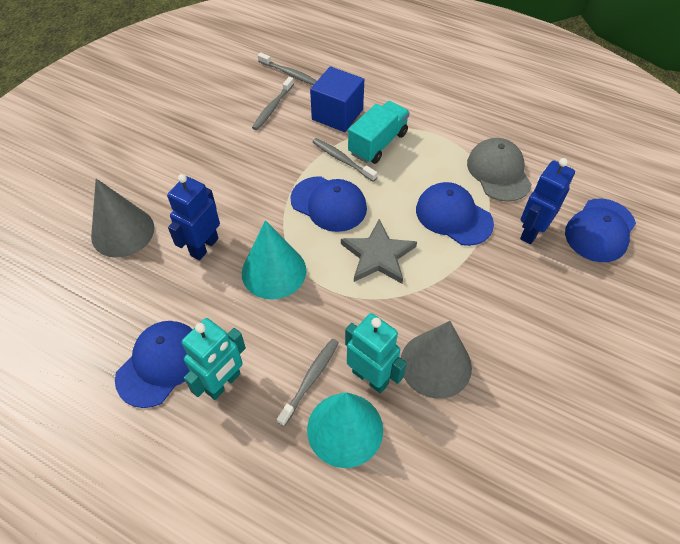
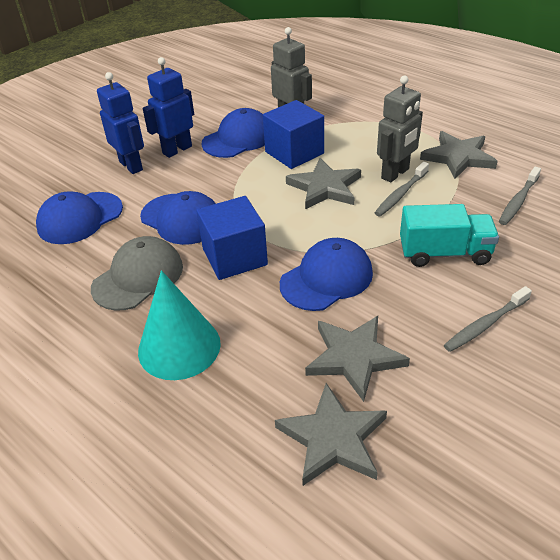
blue cube: [310,66,364,132] = 1 -> [196,196,268,280] [263,100,324,169] = 2
grey cone: [91,179,154,258] [401,321,472,399] = 2 -> none = 0
grey robot: none = 0 -> [271,27,312,107] [377,76,423,182] = 2
grey star: [341,219,417,284] = 1 -> [275,383,387,486] [286,158,361,209] [305,316,410,402] [420,131,498,179] = 4
grey toothbrush: [252,77,294,130] [258,52,317,85] [277,339,339,426] [313,138,377,182] = 4 -> [375,162,429,216] [444,286,532,352] [499,167,541,225] = 3
turquoise cone: [242,220,306,300] [307,392,383,468] = 2 -> [138,270,221,380] = 1
turquoise robot: [182,318,246,400] [345,313,407,394] = 2 -> none = 0

